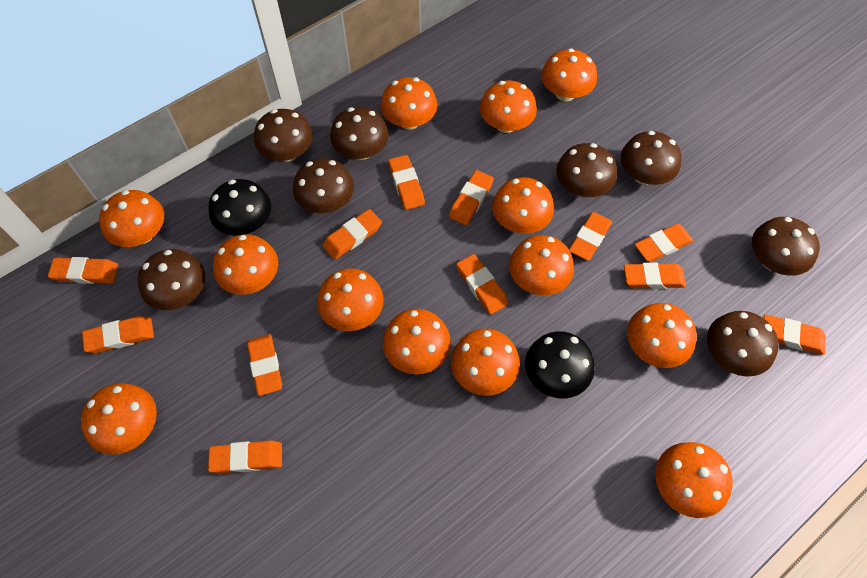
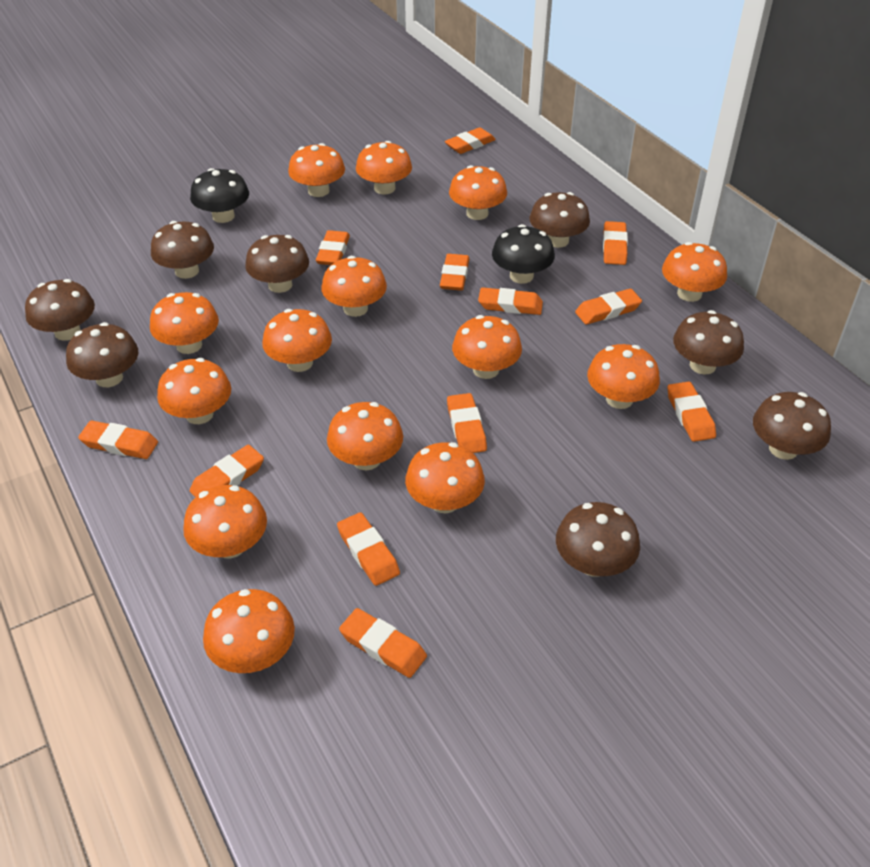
orange mushroom: [81,383,157,455] [99,190,164,247] [213,234,278,295] [317,268,384,331] [380,77,437,130] [383,309,451,374] [451,329,520,396] [480,80,537,133] [492,177,554,234] [509,235,574,295] [541,48,597,101] [627,303,697,368] [655,442,733,518] = 13 -> [150,292,219,354] [157,358,231,424] [183,485,267,558] [203,589,295,673] [262,309,332,372] [288,143,345,197] [321,256,387,317] [327,402,403,470] [356,141,412,194] [405,442,485,513] [449,165,507,220] [452,315,522,379] [587,344,660,409] [662,242,727,302] = 14

